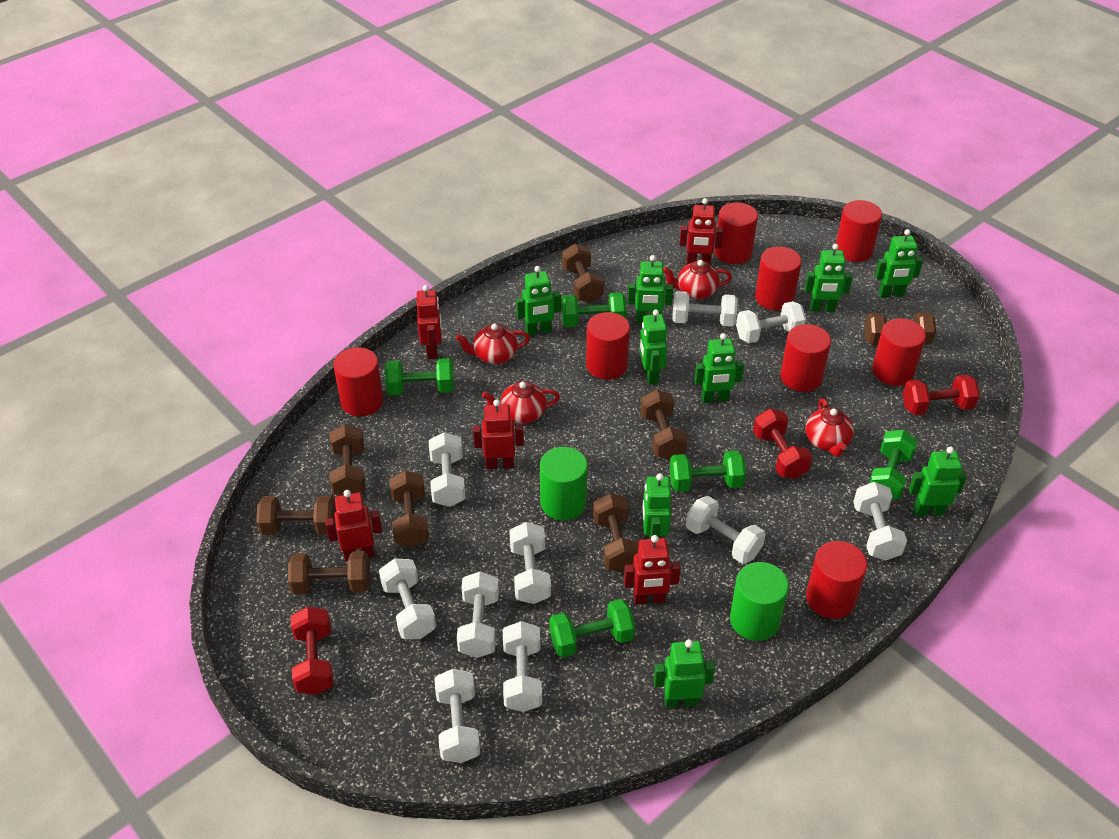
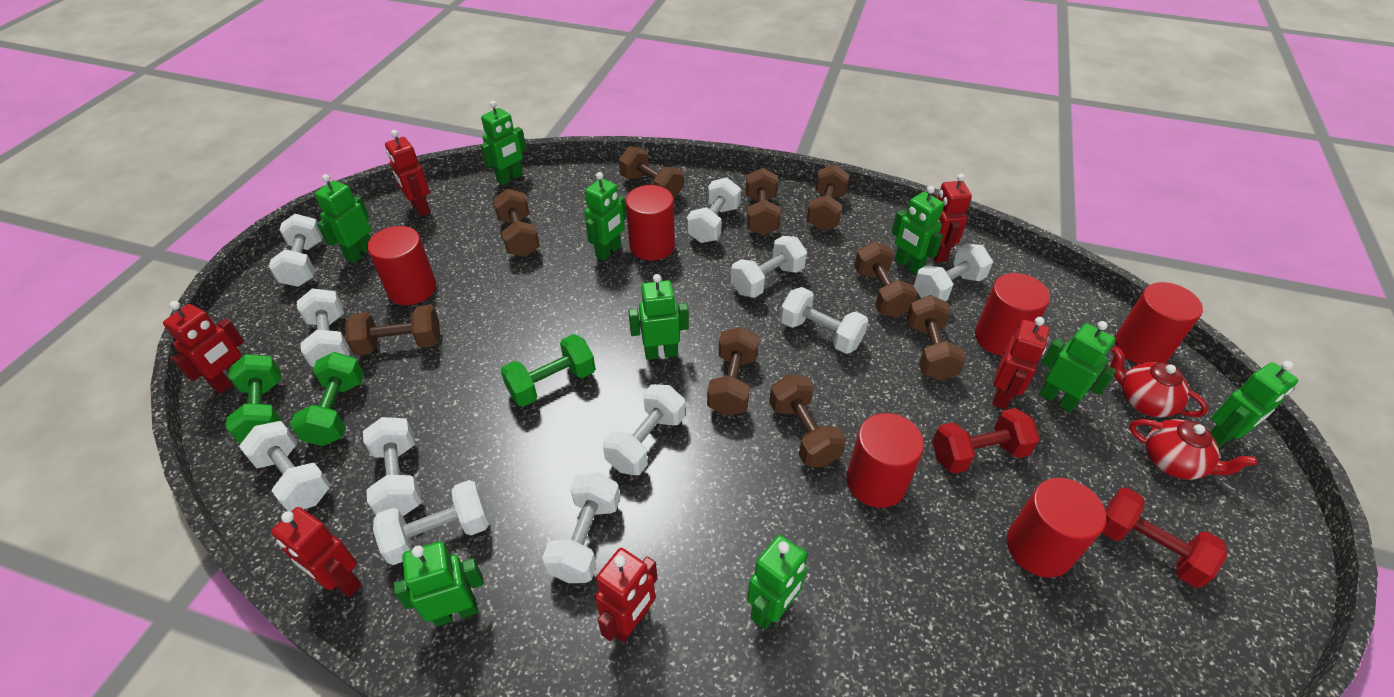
brown dumbbell: [256,496,336,535] [288,551,370,594] [330,424,366,496] [389,470,429,548] [562,243,604,303] [593,493,639,572] [640,389,688,460] [864,312,936,346] = 8 -> [345,305,440,356] [493,189,540,257] [619,146,683,199] [707,327,759,416] [746,168,781,236] [769,374,846,467] [806,165,850,231] [854,241,917,318] [907,295,966,381] = 9
green cylinder: [540,447,588,520] [730,562,789,641] = 2 -> none = 0
green dumbbell: [385,358,454,395] [549,599,635,658] [561,292,627,327] [669,451,746,492] [869,430,918,499] = 5 -> [226,354,282,443] [290,352,364,446] [501,334,595,407] = 3
red cylinder: [333,347,384,416] [586,312,630,380] [714,202,758,264] [755,246,802,311] [780,324,831,392] [806,541,867,619] [836,200,882,262] [872,318,926,386] = 8 -> [367,226,436,305] [626,185,675,261] [846,413,924,508] [975,273,1050,356] [1007,478,1106,578] [1115,282,1203,364] = 6
red dumbbell: [291,607,334,695] [753,409,812,479] [903,375,980,415] = 3 -> [932,408,1040,474] [1102,488,1227,588] = 2
red robot: [325,490,382,561] [417,285,442,359] [473,399,524,469] [624,535,681,605] [679,198,724,265] = 5 -> [163,301,244,393] [271,507,362,597] [385,130,430,216] [595,548,657,643] [934,174,972,262] [992,317,1049,409] = 6
red teapot: [456,324,530,364] [482,381,560,423] [663,260,732,299] [806,398,854,457] = 4 -> [1110,346,1208,417] [1129,419,1257,480] = 2
white dumbbell: [379,558,436,639] [429,432,466,507] [434,669,480,763] [457,571,499,658] [503,621,542,712] [509,522,551,604] [672,291,738,327] [686,496,765,564] [736,301,806,343] [853,482,907,561] = 10 -> [239,421,331,512] [269,214,323,287] [297,289,350,367] [363,417,422,516] [373,480,489,565] [542,472,620,583] [603,384,685,475] [687,177,741,243] [731,236,807,298] [780,287,868,354] [914,243,993,301] = 11

